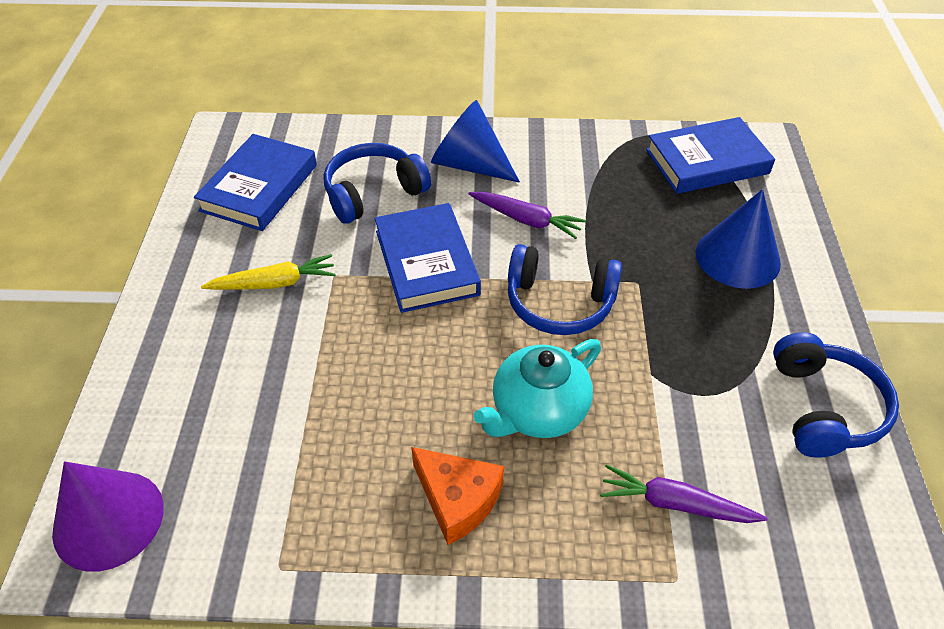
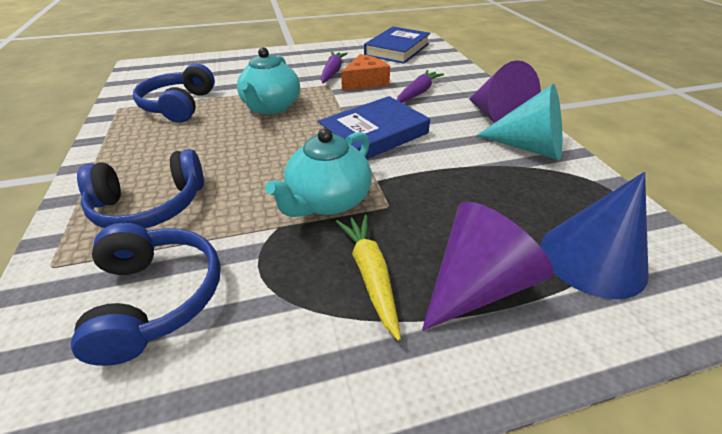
blue book: [194,134,317,231] [374,203,481,313] [646,117,775,194] = 3 -> [317,96,430,159] [364,27,430,64] = 2
blue cone: [431,100,520,183] [696,189,781,289] = 2 -> [541,172,649,299] = 1
purple cone: [52,461,164,572] = 1 -> [422,202,553,331] [469,60,541,123] = 2
turquoise cone: none = 0 -> [476,84,562,160] = 1
turquoise teapot: [474,339,601,438] = 1 -> [237,47,300,114] [265,128,372,217] = 2

